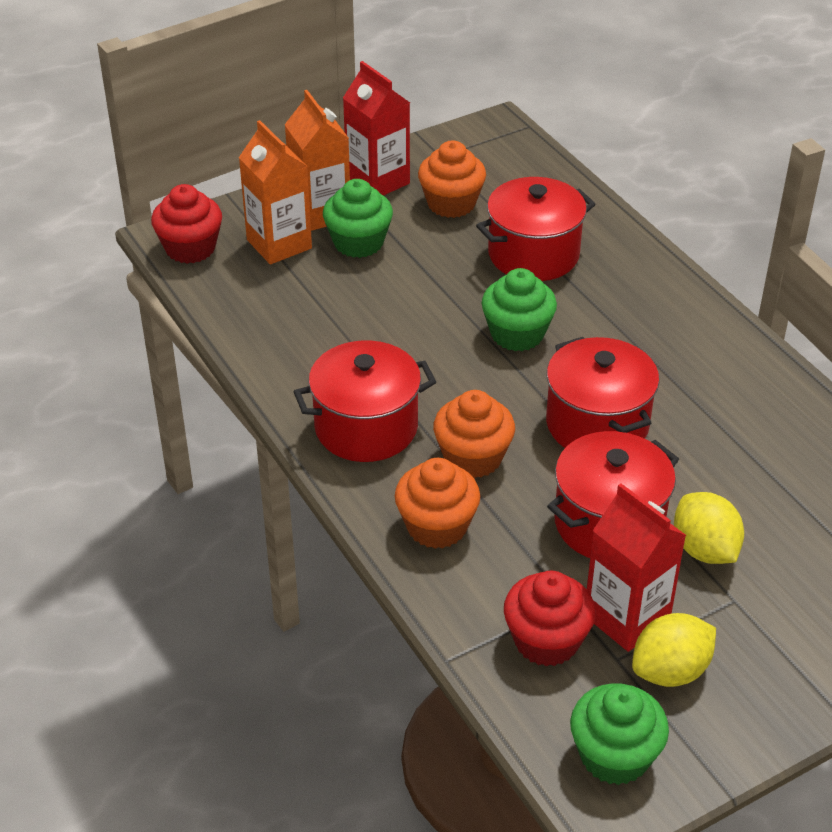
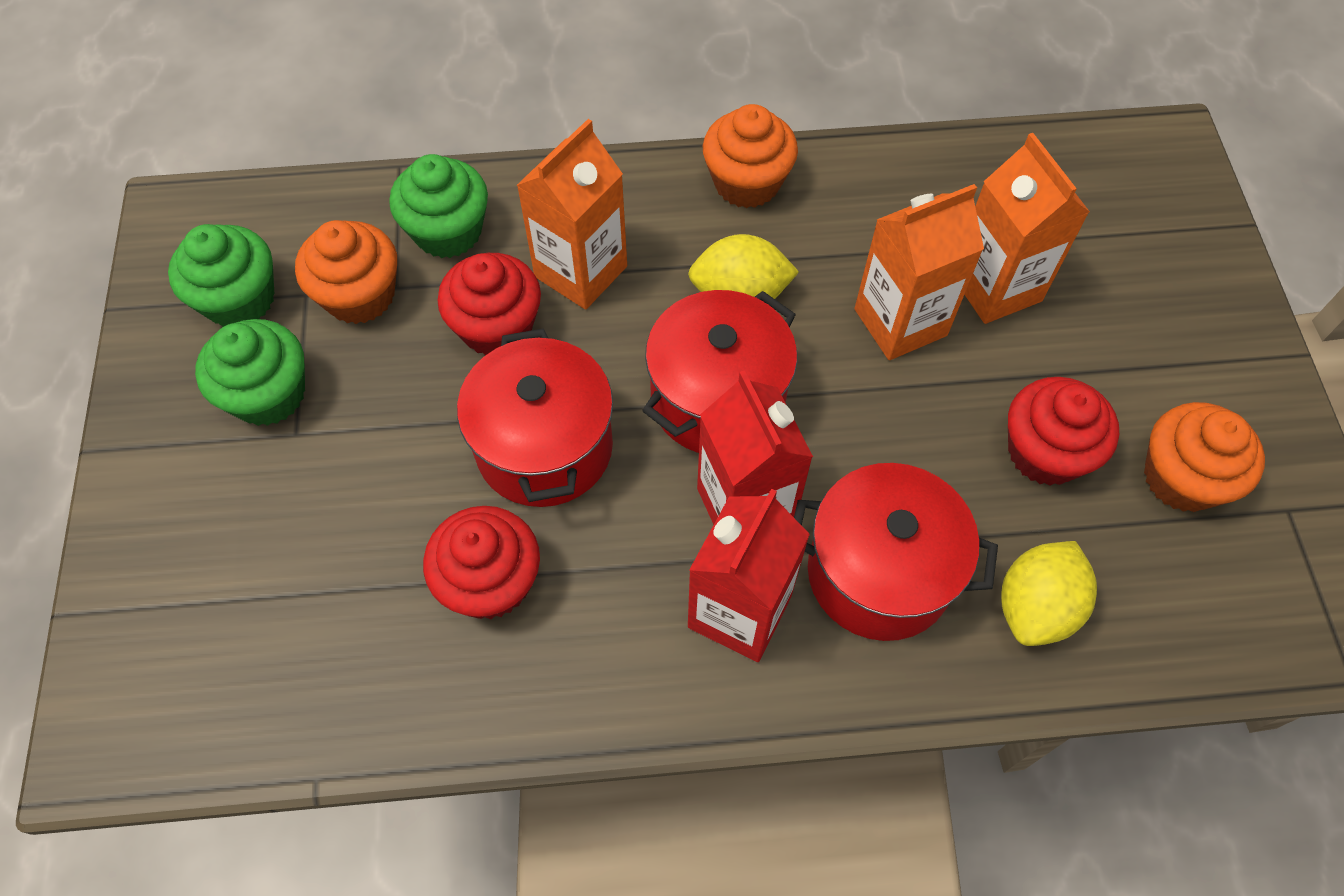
orange carton: [239,120,312,264] [284,90,350,231] = 2 -> [516,119,627,310] [854,184,984,360] [964,133,1090,324] = 3
red cupcake: [151,184,222,264] [504,571,596,666] = 2 -> [423,506,540,619] [437,253,541,355] [1008,377,1119,486] = 3
red pot: [293,340,436,462] [476,177,596,281] [546,337,659,448] [547,431,679,558] = 4 -> [457,329,613,507] [642,290,797,453] [794,463,998,641] = 3

